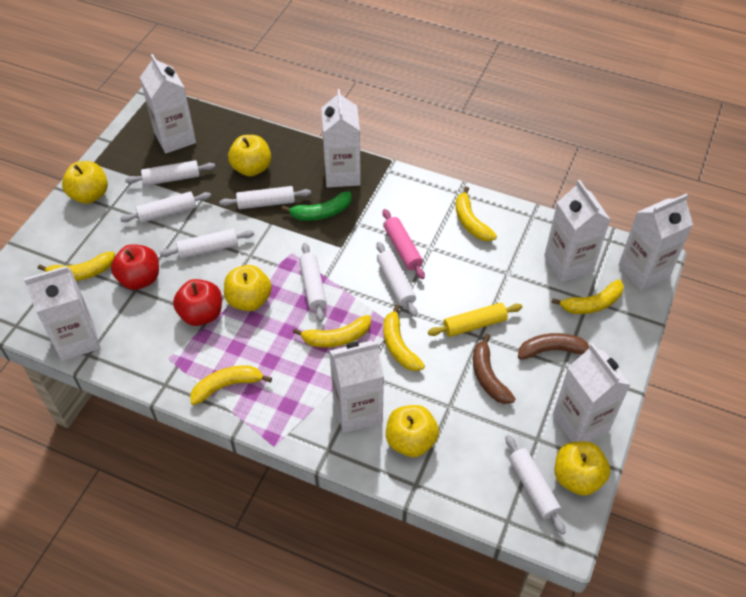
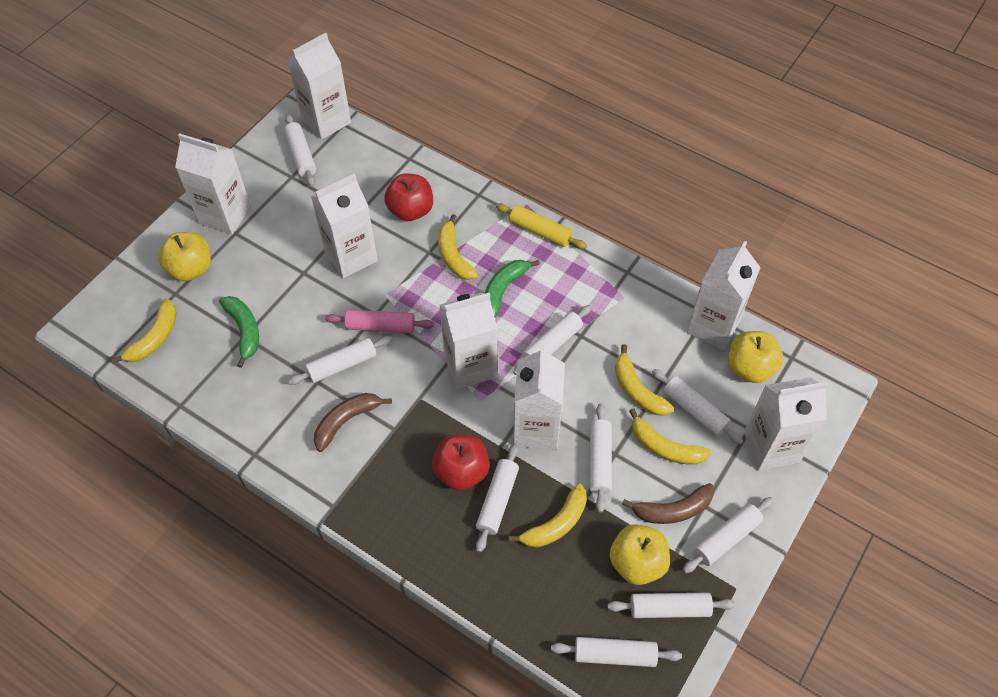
green banana: [281,191,351,221] = 1 -> [219,296,259,368] [485,260,540,318] = 2
white rolling pin: [120,191,211,223] [125,160,215,186] [160,229,254,259] [219,186,311,209] [299,243,327,322] [376,242,417,317] [506,435,566,535] = 7 -> [284,114,316,186] [288,336,393,385] [476,443,519,553] [513,305,592,375] [551,637,682,667] [590,403,612,513] [607,593,736,618] [652,369,743,444] [683,497,774,573] = 9
yellow apple: [62,161,108,204] [224,265,272,311] [228,135,271,177] [386,405,439,457] [555,441,610,496] = 5 -> [158,232,211,281] [610,524,670,585] [728,331,783,383] = 3
yellow banana: [38,251,115,281] [190,365,272,405] [293,315,371,348] [383,304,425,371] [456,187,497,241] [551,279,624,314] = 6 -> [111,299,177,364] [438,214,478,280] [509,484,587,548] [615,344,674,416] [629,408,711,465] = 5

